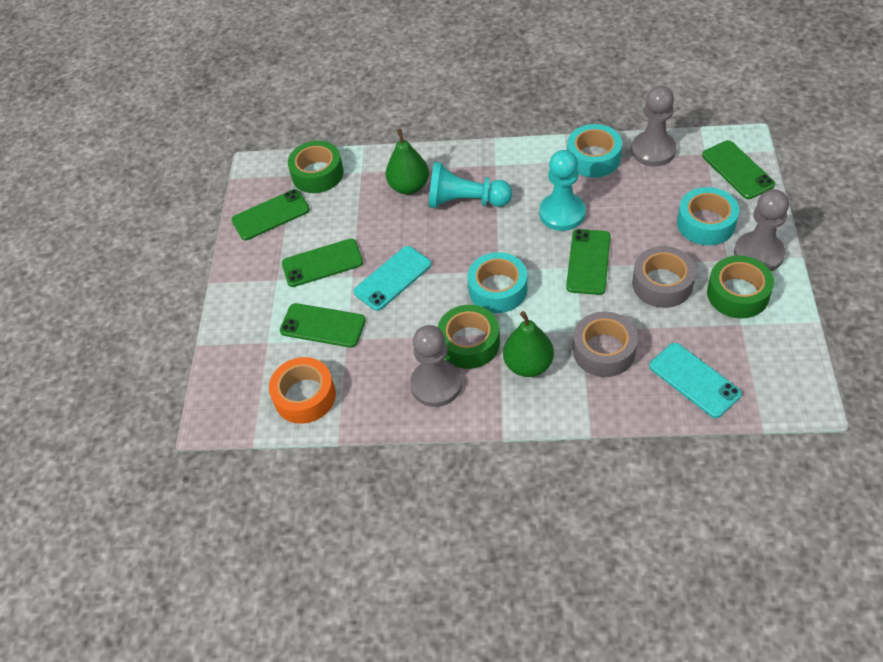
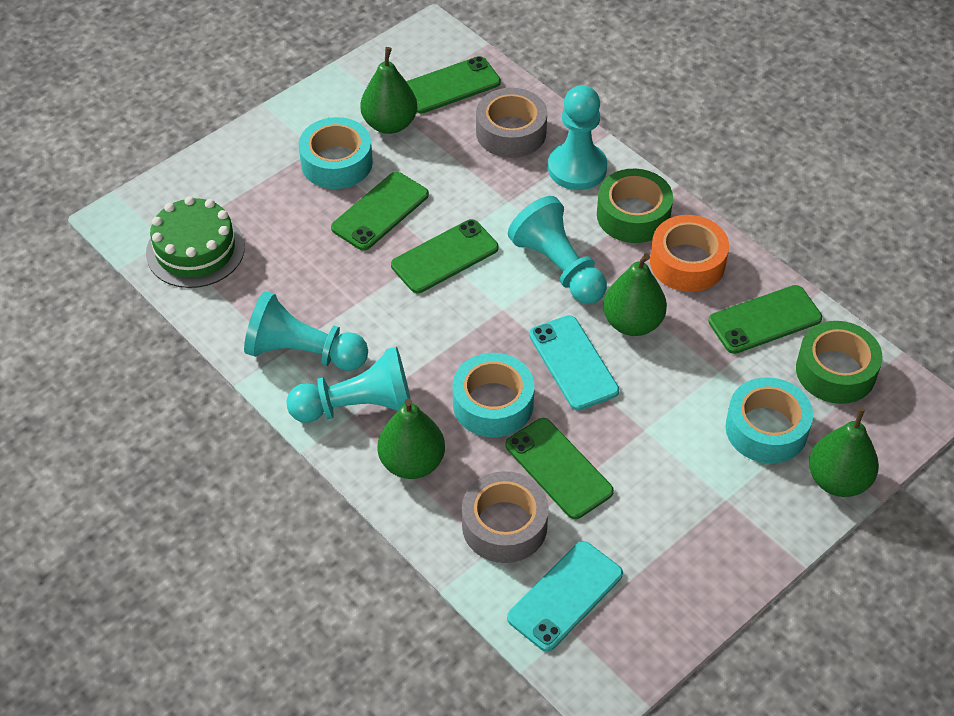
green cake: none = 0 -> [146,196,245,288] = 1
green pear: [386,129,429,195] [503,311,554,377] = 2 -> [360,47,417,134] [378,399,445,479] [603,253,667,336] [809,407,879,497] = 4
green tape: [288,141,344,193] [438,305,500,369] [707,255,774,318] = 3 -> [597,169,673,243] [796,321,882,404] = 2
grey pawn: [410,325,462,407] [631,86,677,166] [734,189,789,271] = 3 -> none = 0
turquoise pawn: [429,162,512,208] [539,150,586,231] = 2 -> [244,291,368,371] [286,347,411,423] [508,196,607,304] [548,85,607,190] = 4

